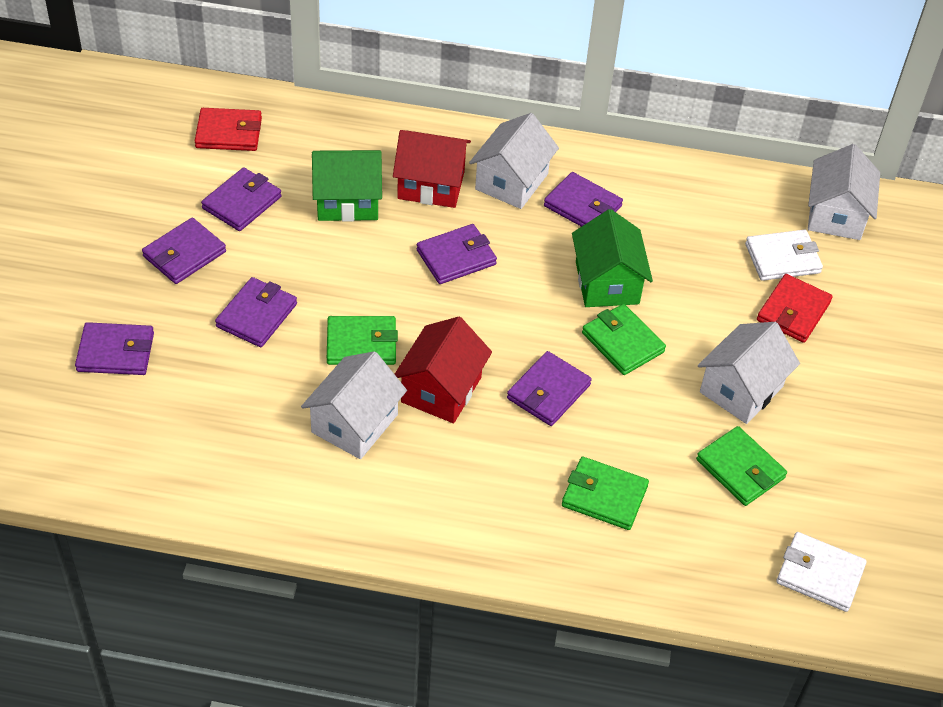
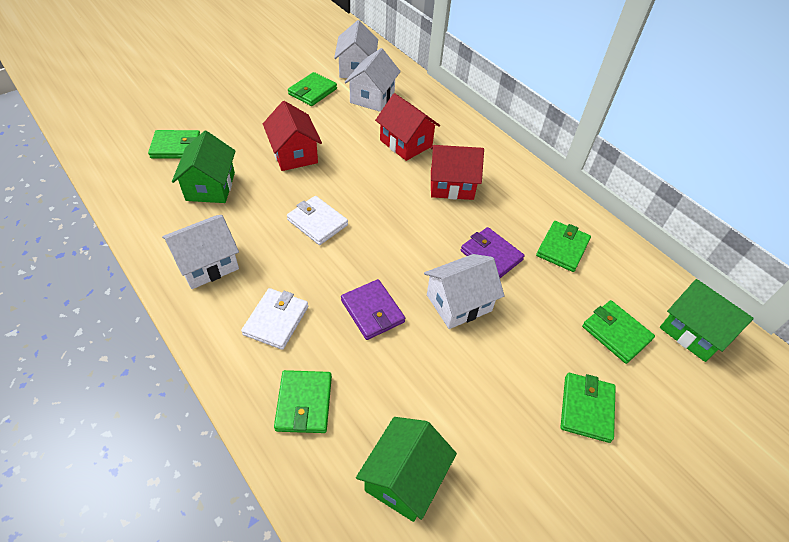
green house: [312,150,382,222] [572,209,653,307] = 2 -> [172,131,236,203] [356,417,457,522] [660,279,754,362] = 3
green wallet: [327,316,398,365] [562,457,649,530] [582,304,666,375] [696,426,787,506] = 4 -> [148,130,200,158] [274,370,332,433] [288,72,337,106] [536,221,591,272] [561,373,616,443] [582,300,655,364] = 6
purple wallet: [75,322,154,375] [142,218,226,284] [201,167,282,231] [215,277,297,347] [416,224,497,284] [507,351,592,426] [544,172,623,227] = 7 -> [341,279,405,340] [461,227,525,278] = 2
red house: [393,130,471,208] [395,317,492,423] = 2 -> [263,101,322,171] [375,93,440,161] [431,145,484,200] = 3
red wallet: [195,108,262,151] [757,274,833,343] = 2 -> none = 0

